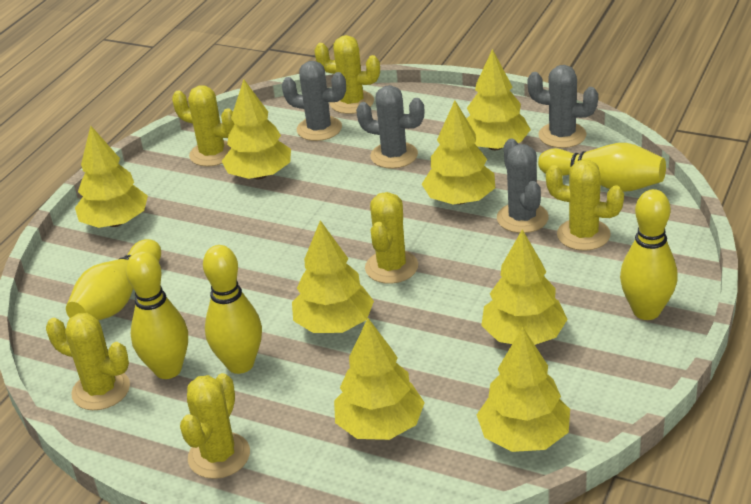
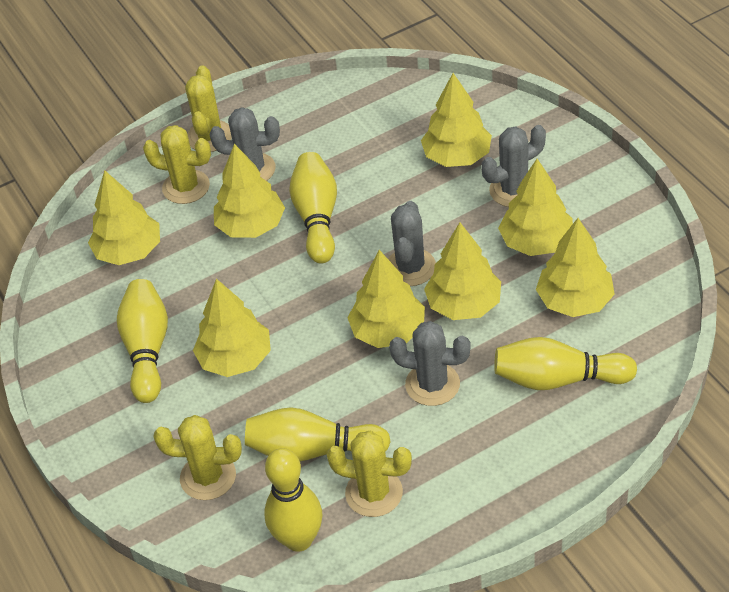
yellow cactus: [46,313,130,410] [172,85,234,167] [180,373,250,479] [314,35,380,114] [365,192,418,284] [546,160,624,251] = 6 -> [143,125,211,204] [153,415,242,500] [185,65,232,152] [327,431,412,517] = 4

